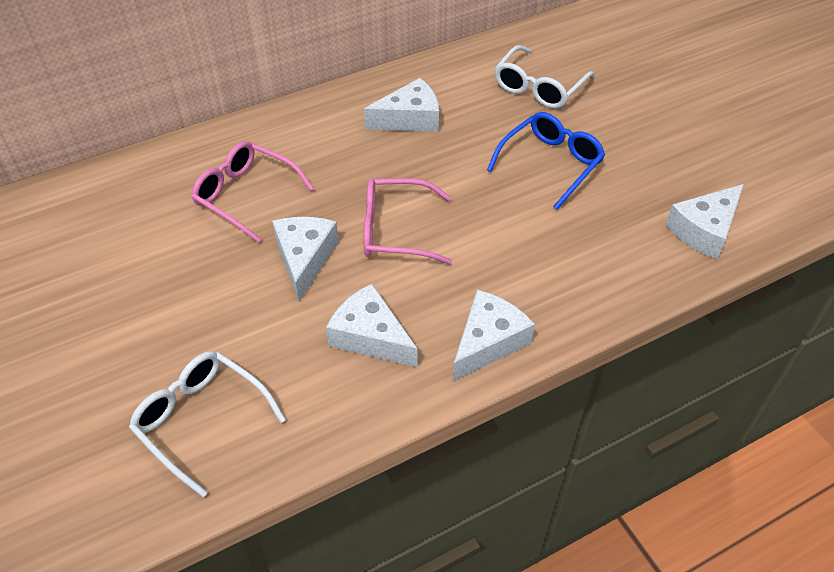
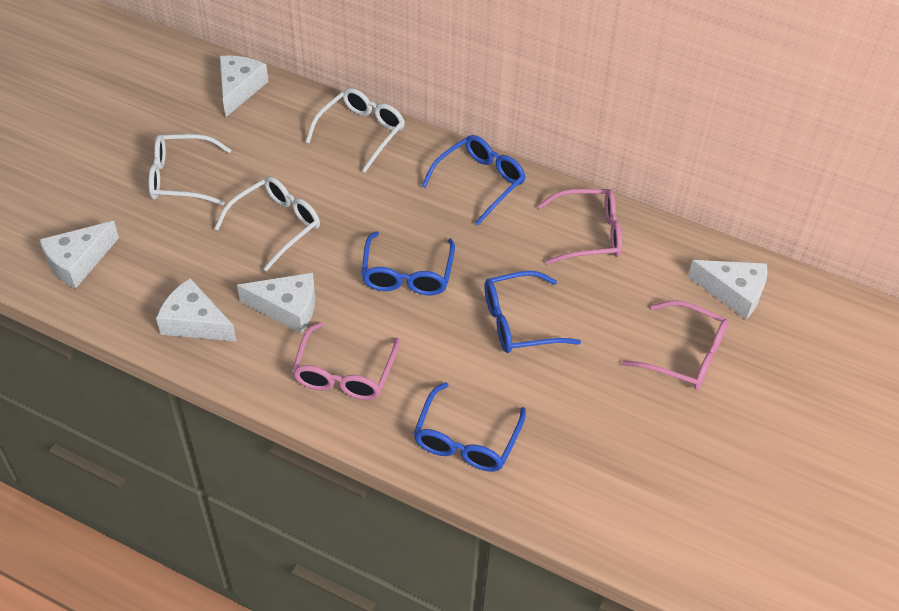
blue glasses: [487,112,605,210] = 1 -> [361,231,455,295] [414,382,526,472] [422,135,526,225] [484,271,581,353] = 4
pink glasses: [191,141,314,242] [364,178,452,264] = 2 -> [292,322,399,400] [538,189,622,264] [622,300,728,389] = 3
white glasses: [129,351,286,497] [494,45,594,108] = 2 -> [148,134,231,205] [214,176,320,271] [306,88,405,172] = 3

